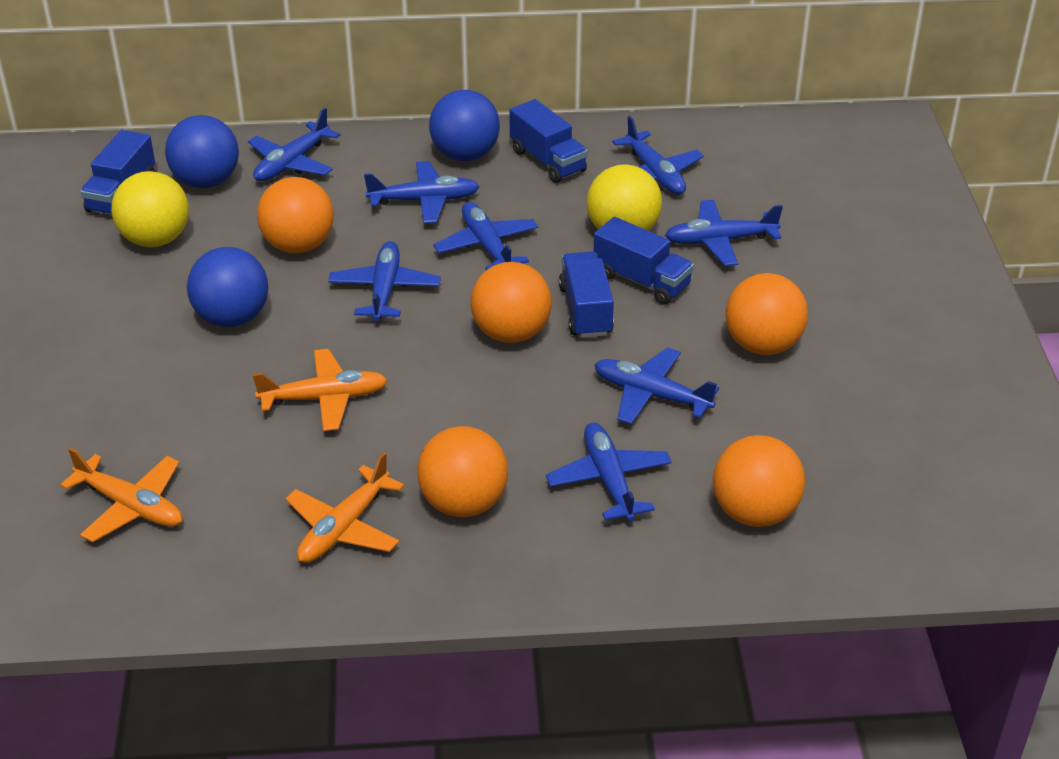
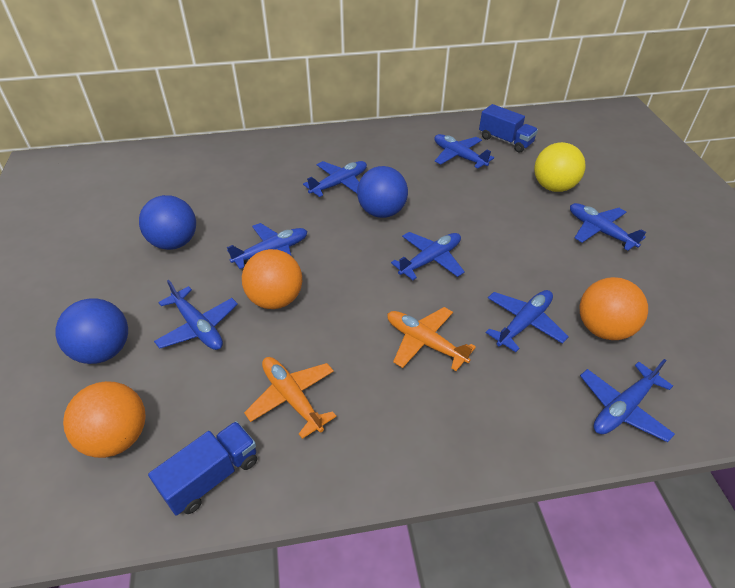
blue truck: [80,130,155,215] [509,99,588,183] [559,252,614,338] [594,217,694,305] = 4 -> [148,421,257,516] [479,104,538,153] = 2
orange ball: [257,177,334,253] [417,426,508,517] [471,262,552,343] [713,435,805,527] [725,273,808,355] = 5 -> [63,381,146,458] [242,249,302,309] [580,277,648,340] = 3
orange plane: [60,447,182,542] [253,349,388,431] [285,452,404,563] = 3 -> [244,357,336,439] [387,307,476,371] = 2
yellow ball: [111,171,189,247] [587,164,662,231] = 2 -> [534,142,586,192] = 1

